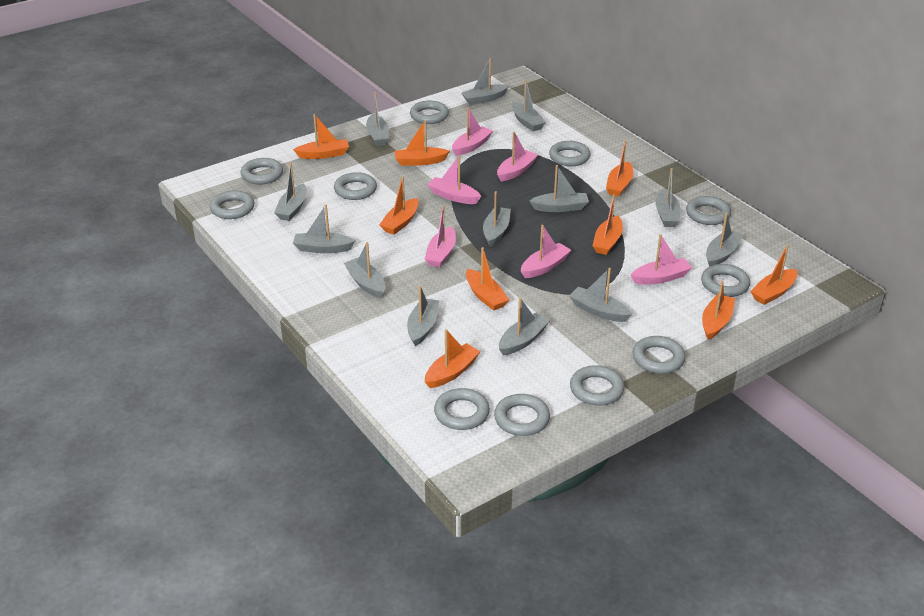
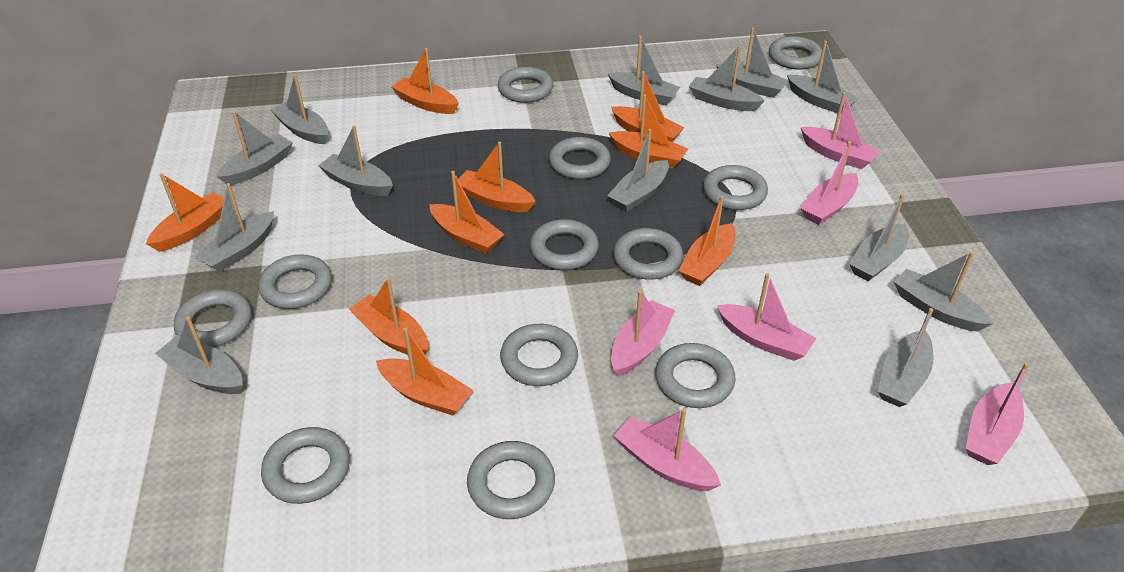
grey ring: [210,190,254,219] [241,158,283,184] [334,172,377,200] [410,101,449,124] [434,388,490,430] [494,394,550,436] [549,141,591,166] [570,365,624,406] [633,336,685,374] [686,196,731,225] [701,264,750,297] = 11 -> [174,290,252,347] [258,254,332,309] [261,427,350,504] [467,441,555,519] [497,67,553,103] [500,324,578,386] [530,219,599,270] [549,137,611,179] [613,228,683,280] [655,343,736,408] [703,165,768,210] [769,36,822,70] = 12

